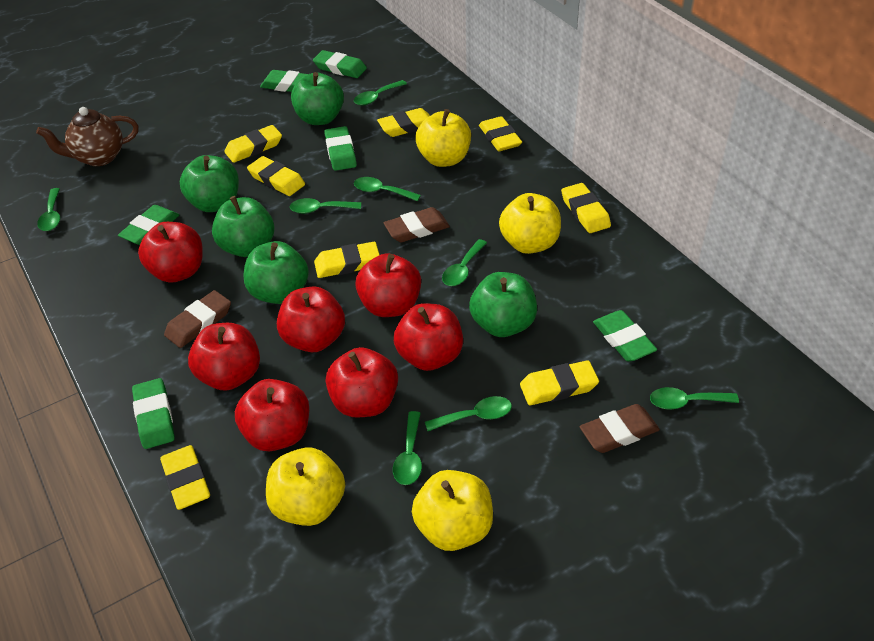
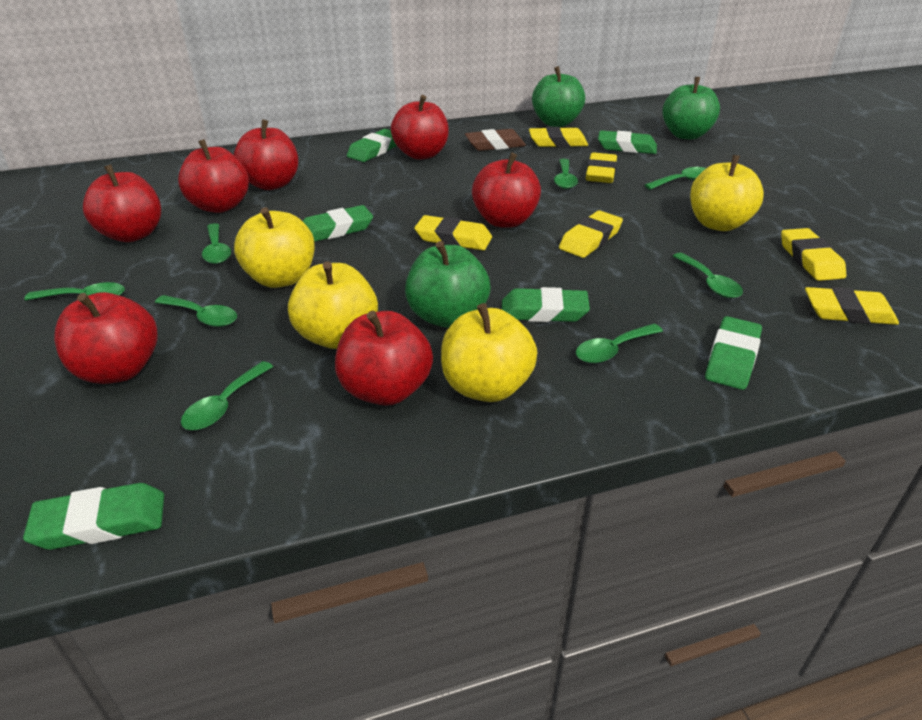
brown eraser: [164,290,231,348] [384,207,450,242] [580,404,660,453] = 3 -> [465,129,526,151] = 1
brown teapot: [36,107,138,166] = 1 -> none = 0
green apple: [180,155,239,212] [212,196,274,257] [244,241,309,304] [291,72,344,125] [469,272,537,337] = 5 -> [405,241,491,328] [532,66,585,127] [662,77,720,140] = 3
yellow eraser: [160,445,210,510] [224,125,282,163] [247,156,305,196] [314,242,380,278] [377,108,430,137] [479,116,522,151] [520,360,599,405] [561,183,611,233] = 8 -> [414,215,492,250] [529,127,588,147] [559,210,623,258] [586,152,617,183] [781,228,846,281] [805,287,899,325] = 6

